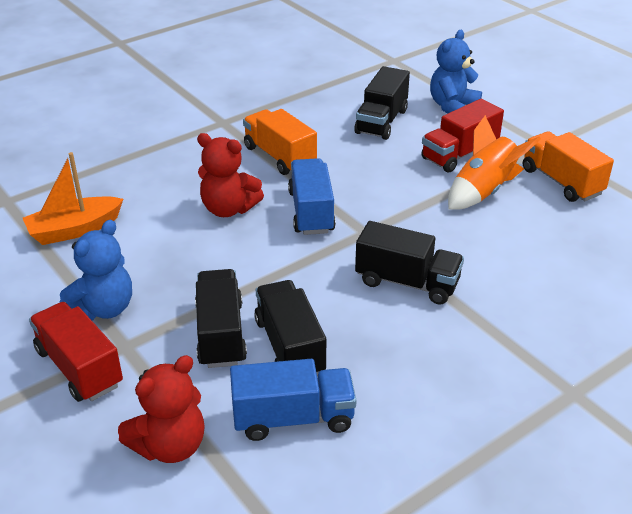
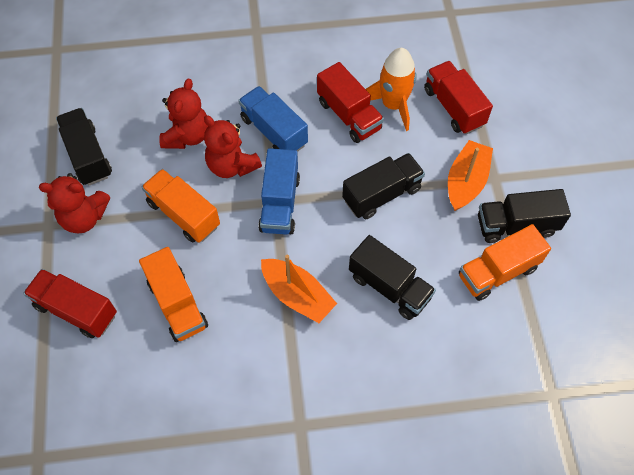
blue teddy bear: [59,220,132,321] [430,30,482,113] = 2 -> none = 0
orange boat: [23,152,123,245] = 1 -> [261,255,337,323] [448,140,493,211] = 2
orange truck: [243,109,317,175] [523,131,614,202] = 2 -> [139,247,208,342] [142,169,220,243] [459,224,551,301] = 3
red teddy bear: [118,355,205,463] [197,133,264,217] = 2 -> [39,173,110,234] [159,79,208,149] [204,115,262,178] = 3
red truck: [29,302,123,402] [421,99,504,173] = 2 -> [23,269,117,338] [317,62,384,143] [424,61,493,134] = 3

